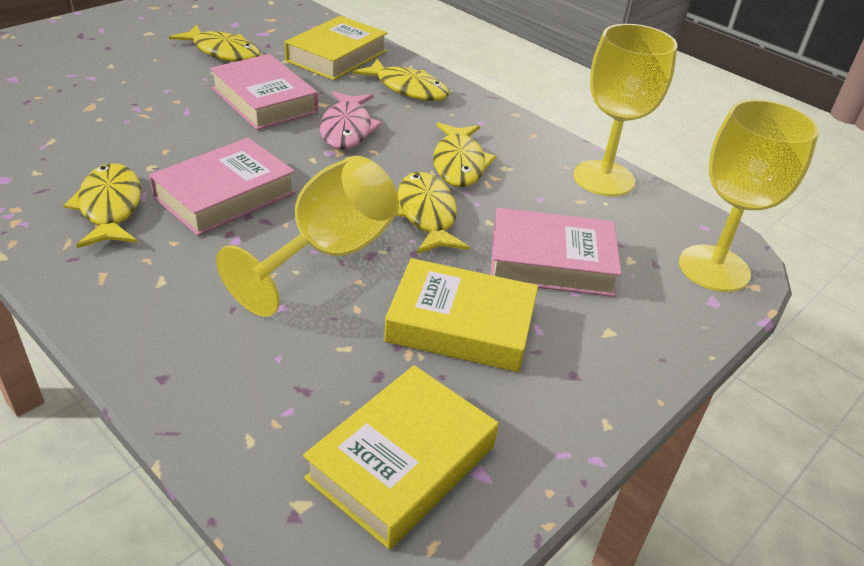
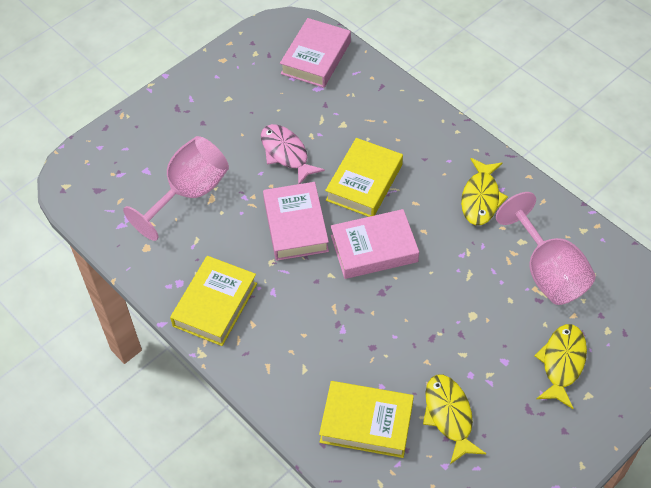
pink goblet: none = 0 -> [123,136,229,241] [496,192,596,305] = 2
yellow fish: [63,163,141,248] [169,24,260,62] [353,59,450,101] [397,172,470,254] [433,123,496,187] = 5 -> [423,375,486,464] [461,158,508,225] [534,324,587,409] = 3
yellow goblet: [216,156,399,317] [573,24,677,196] [679,100,819,292] = 3 -> none = 0

